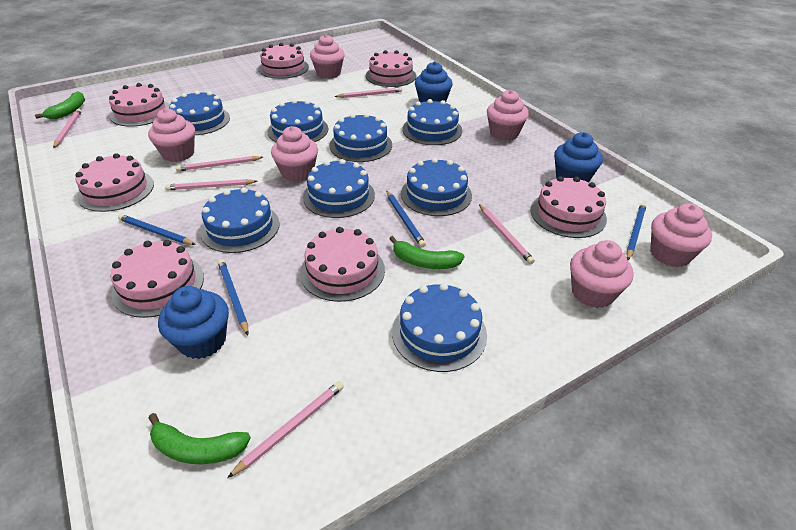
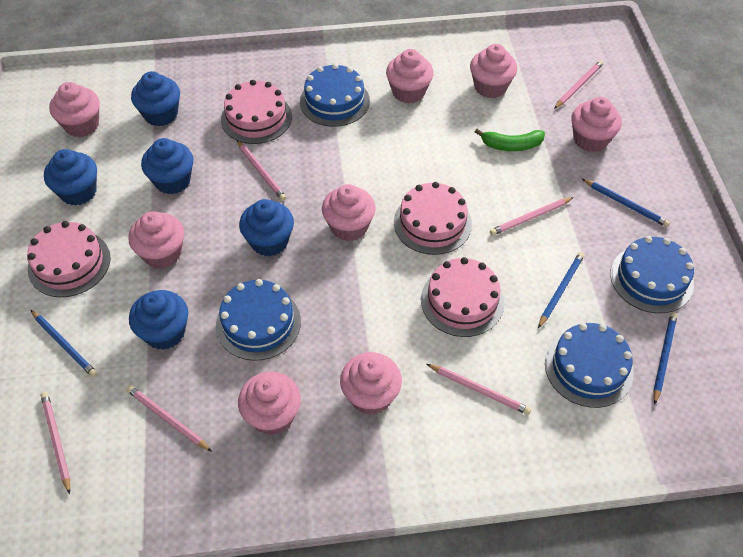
blue cake: [169,90,230,135] [200,187,280,253] [267,99,328,142] [303,159,375,218] [329,113,392,162] [392,283,487,372] [401,158,472,216] [402,99,462,145] = 8 -> [216,279,301,361] [300,63,370,127] [545,323,634,408] [610,236,694,313] = 4
blue cupcake: [158,286,229,359] [415,61,453,102] [554,132,603,182] = 3 -> [44,149,97,206] [129,290,188,350] [131,71,180,126] [141,138,193,194] [239,199,294,256] = 5
green banana: [35,91,85,119] [149,413,251,464] [389,236,464,269] = 3 -> [475,129,545,151] = 1
pink cake: [75,153,154,212] [109,83,170,127] [110,240,204,318] [258,43,309,79] [300,227,385,302] [366,50,416,87] [530,176,607,238] = 7 -> [27,221,111,297] [221,80,292,144] [394,182,472,255] [421,257,504,337] = 4
pink cupcake: [148,108,195,162] [271,126,318,182] [310,34,345,79] [487,90,529,141] [570,240,634,308] [650,203,712,267] = 6 -> [49,82,100,137] [128,211,184,269] [238,372,301,435] [322,184,376,241] [340,352,402,415] [386,49,434,104] [470,44,517,98] [571,97,622,152] = 8

